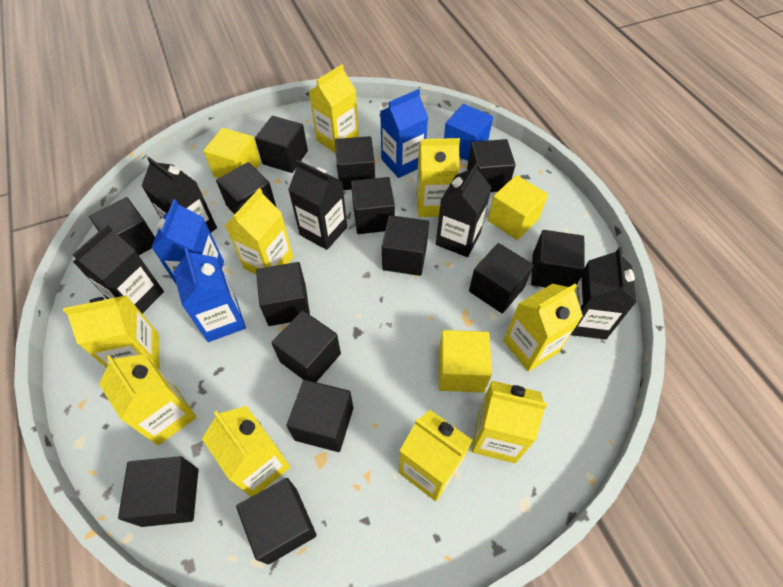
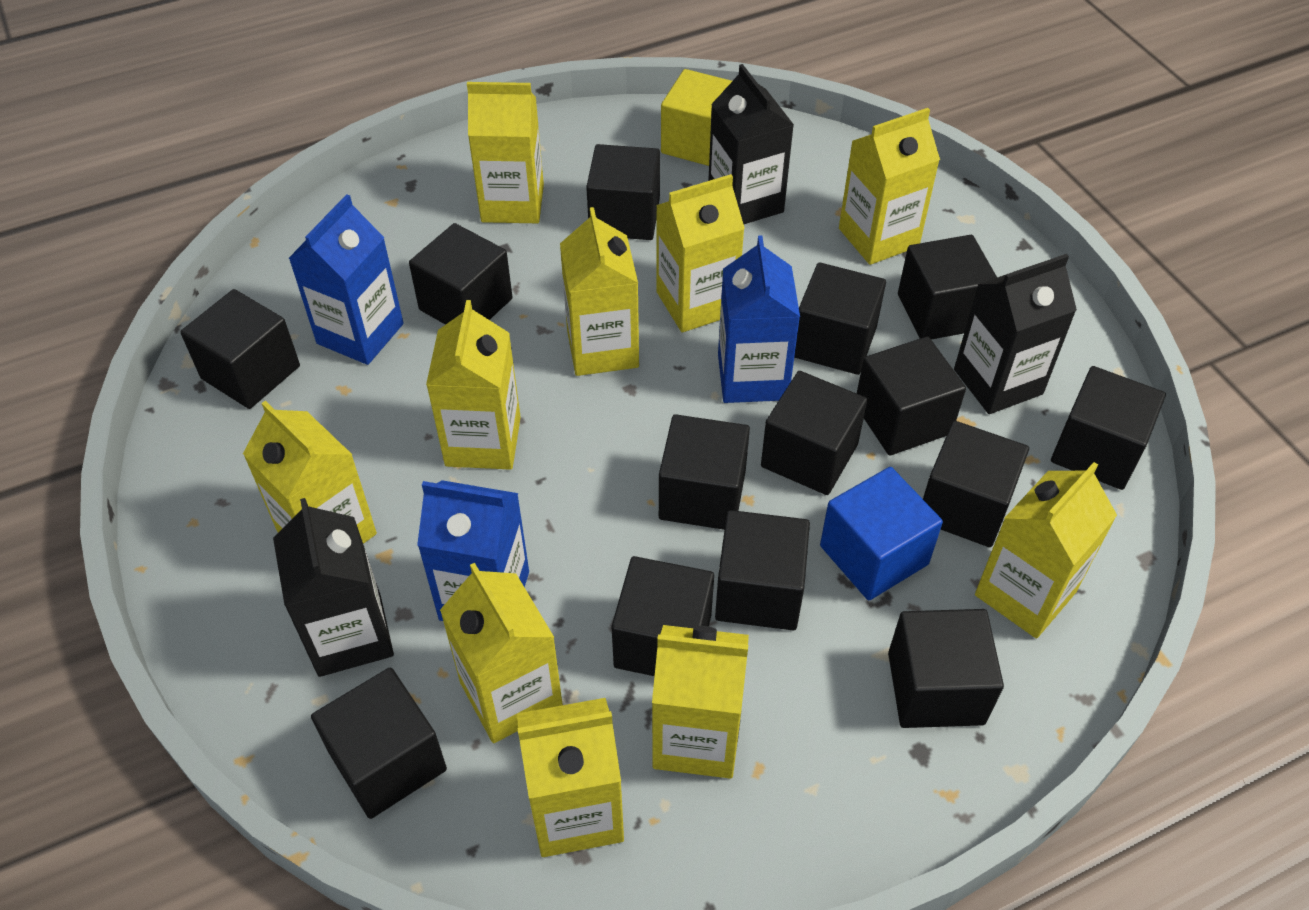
black carton: [72,224,164,314] [142,157,217,233] [288,160,347,250] [436,163,492,257] [571,247,636,340] = 5 -> [273,498,394,677] [708,64,794,224] [954,254,1077,414] = 3
yellow carton: [63,295,159,368] [99,354,197,445] [202,406,290,497] [225,188,294,274] [309,64,359,154] [399,410,473,501] [416,138,460,217] [472,381,547,463] [503,284,583,372] = 9 -> [243,401,377,544] [426,300,521,470] [440,563,563,743] [467,82,544,223] [517,698,624,857] [560,207,639,376] [652,625,749,779] [656,174,745,332] [839,108,940,265] [975,462,1117,638] = 10
yellow cube: [203,128,261,178] [439,330,492,393] [488,175,548,240] = 3 -> [661,69,732,166] = 1

